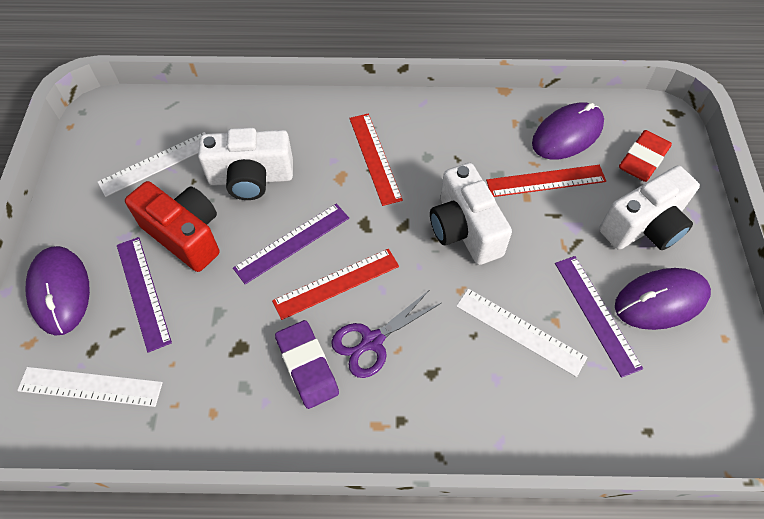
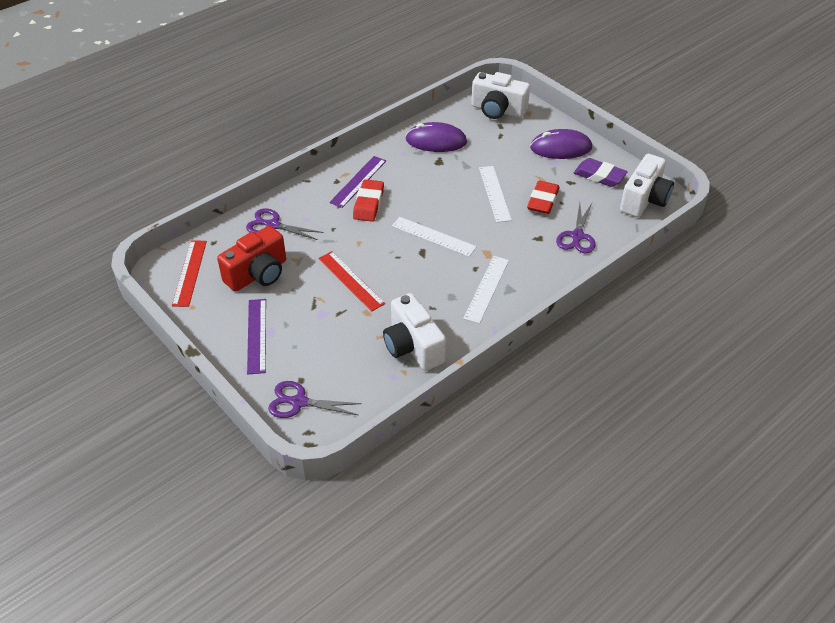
purple mouse: [26,246,90,336] [532,103,604,159] [615,268,711,330] = 3 -> [405,122,467,152] [530,129,592,159] = 2
purple ruler: [117,237,172,353] [233,204,349,284] [555,256,643,378] = 3 -> [247,299,266,374] [329,156,386,208] = 2
purple scissors: [331,290,441,378] = 1 -> [246,209,323,240] [268,381,362,418] [556,203,596,254] = 3
red eraser: [619,130,672,182] = 1 -> [353,179,384,222] [527,181,560,214] = 2
red ruler: [272,249,399,320] [349,113,403,206] [486,165,606,197] = 3 -> [172,240,207,307] [318,251,385,312] = 2

